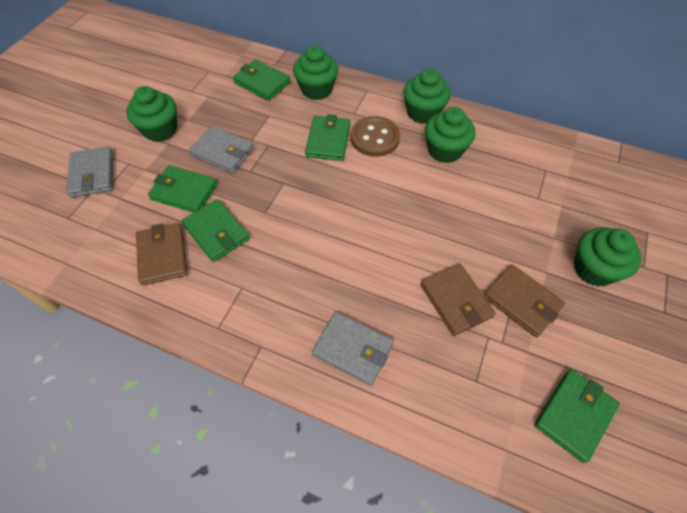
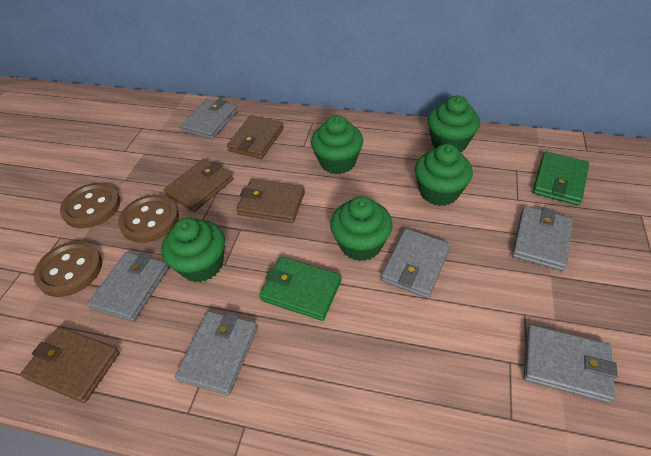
brown button: [351,116,400,157] = 1 -> [34,241,102,297] [60,183,120,229] [118,195,179,243] = 3
brown wallet: [136,223,188,285] [421,264,496,336] [484,264,565,337] = 3 -> [20,327,120,403] [164,159,234,212] [227,115,284,159] [236,179,305,223] = 4
green wallet: [148,165,218,212] [181,199,250,262] [233,60,291,101] [305,114,350,161] [534,370,620,463] = 5 -> [259,257,342,321] [533,151,589,206] = 2
grey wallet: [66,146,113,197] [189,126,254,173] [312,312,394,386] = 3 -> [88,252,169,322] [175,311,257,395] [180,99,237,139] [381,229,451,298] [512,206,573,271] [524,325,618,403] = 6

